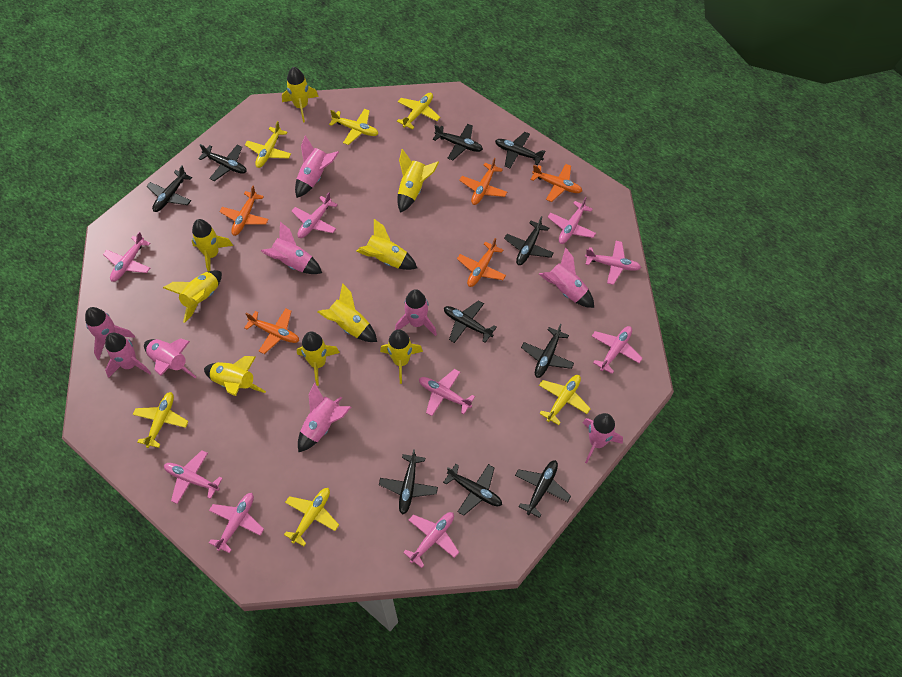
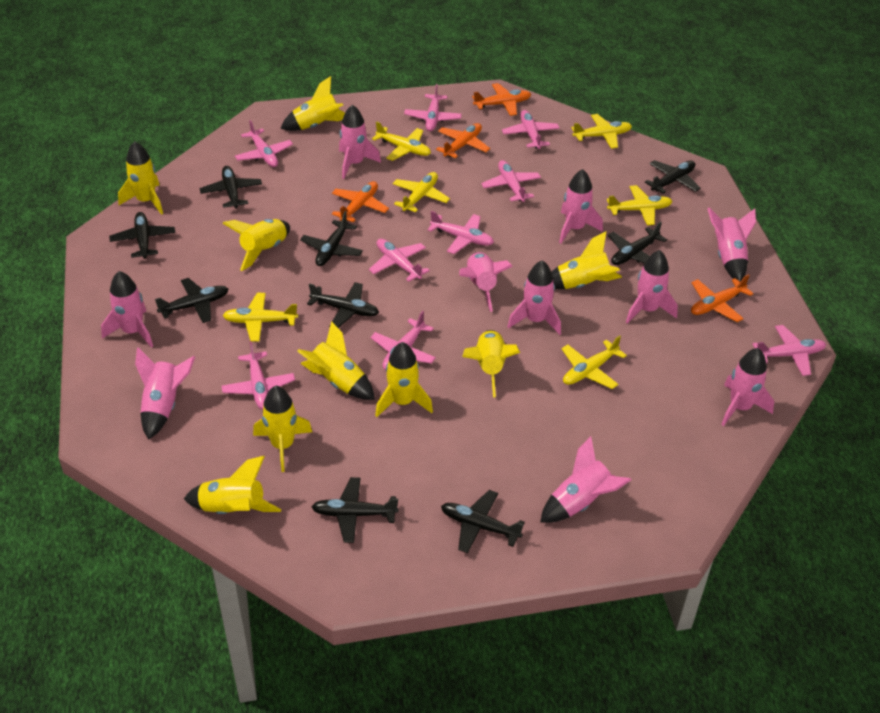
black plane: [146,166,192,212] [198,144,247,181] [379,449,438,515] [433,124,483,160] [443,464,502,516] [444,300,497,343] [495,132,545,168] [504,216,554,265] [515,460,571,518] [521,324,574,378] = 10 -> [109,212,175,259] [155,278,228,323] [200,166,262,209] [300,211,363,266] [307,282,379,328] [312,477,399,543] [441,490,525,553] [608,222,667,265] [645,160,701,194] = 9
orange plane: [219,186,269,236] [244,308,299,354] [457,238,506,287] [459,158,507,205] [531,164,582,202] = 5 -> [332,181,389,222] [436,123,490,158] [472,83,531,116] [691,274,754,322] = 4
pink rocket: [85,307,135,360] [105,333,151,378] [144,339,196,378] [261,222,322,274] [295,135,339,198] [298,382,351,452] [395,289,437,336] [539,247,594,308] [583,413,623,464] = 9 -> [101,271,153,348] [135,348,195,440] [339,105,381,179] [459,252,513,312] [507,260,561,335] [540,436,631,523] [559,169,603,244] [626,250,678,324] [707,208,756,282] [721,348,774,426] = 10

